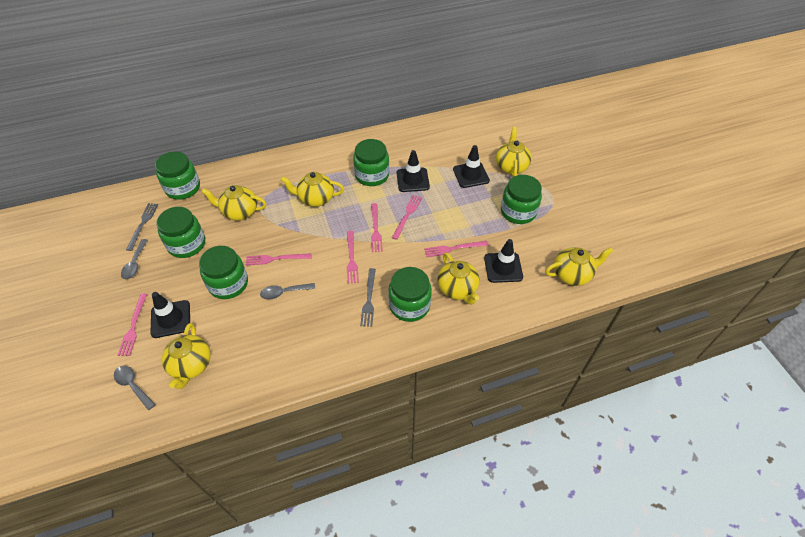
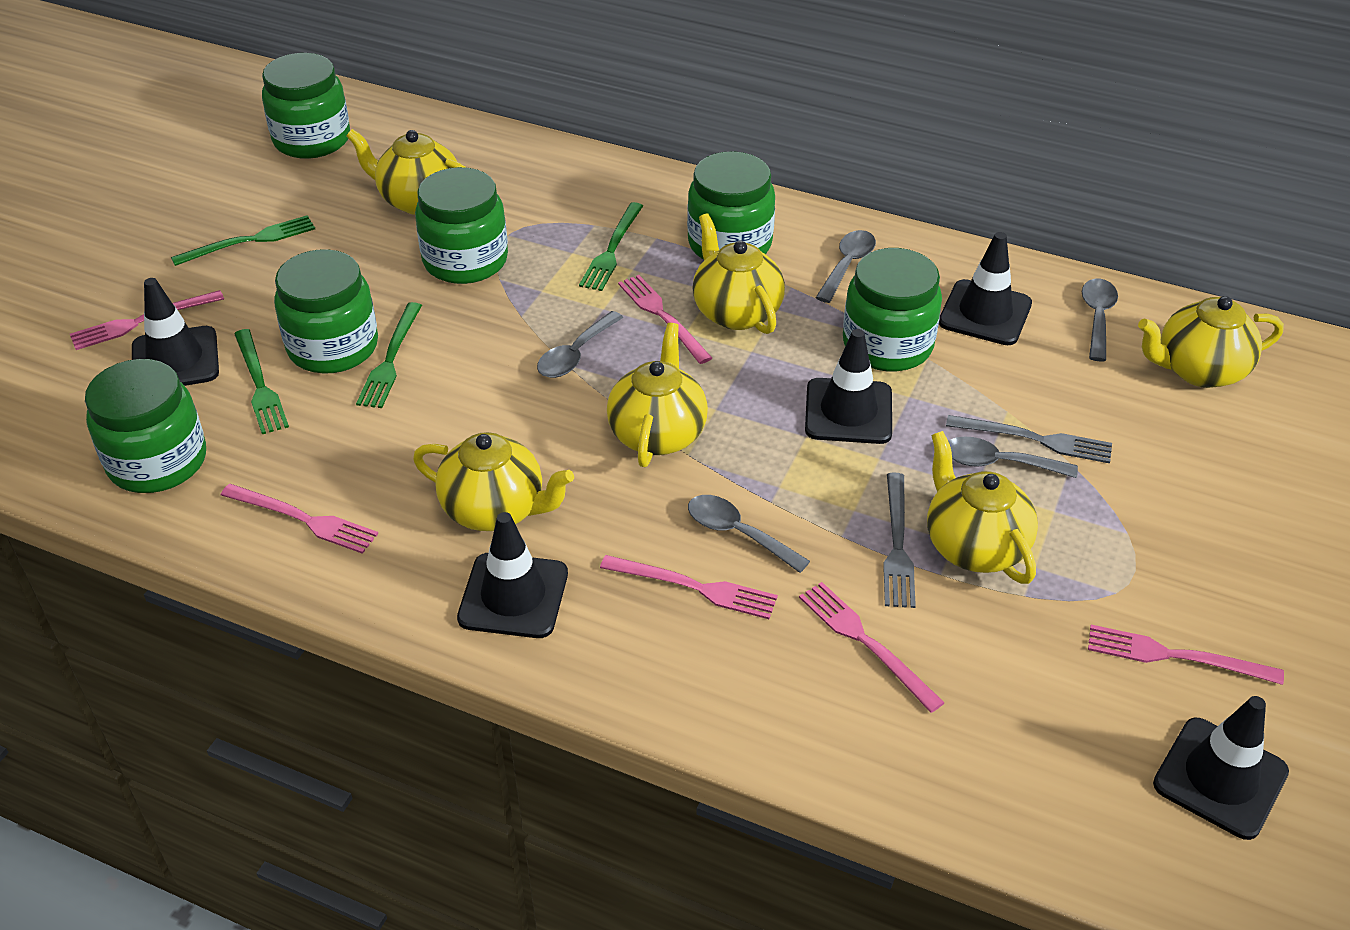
black traffic cone: [150,292,190,338] [397,150,430,192] [453,145,490,188] [484,239,523,283] = 4 -> [132,278,219,386] [457,512,568,638] [805,329,892,444] [939,232,1032,345] [1153,696,1289,840] = 5
green fork: none = 0 -> [171,215,315,266] [234,329,289,434] [356,302,422,408] [579,202,643,291] = 4
grey spoon: [114,366,156,410] [121,239,148,279] [260,283,315,300] = 3 -> [537,311,623,378] [688,495,810,573] [816,230,876,303] [948,437,1078,478] [1082,279,1118,361] = 5

